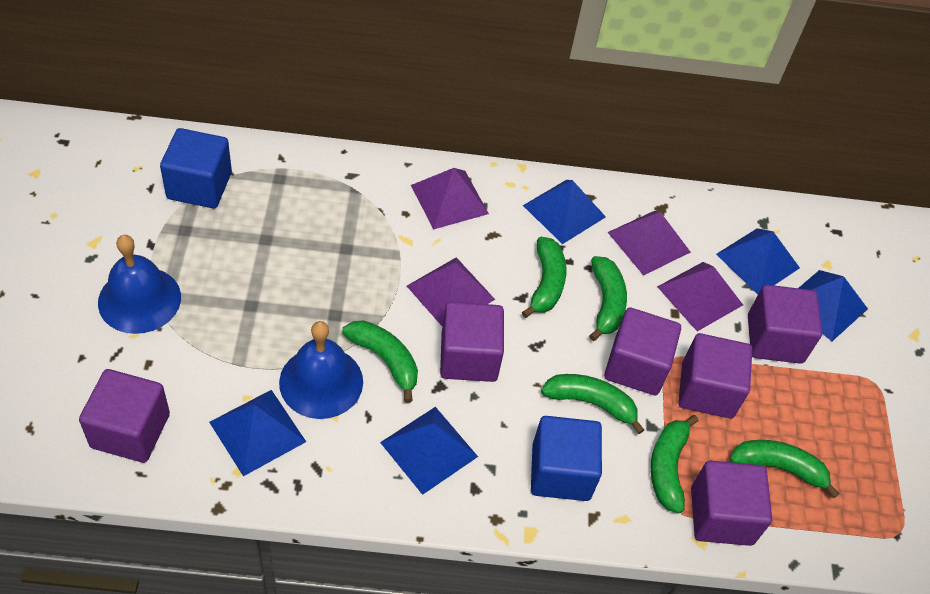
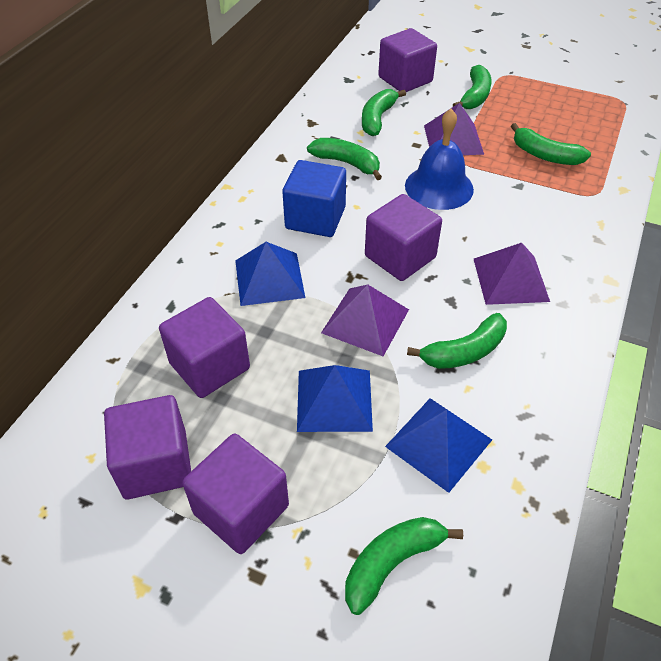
blue bell: [98,235,181,334] [279,321,363,419] = 2 -> [405,109,474,210] = 1
blue cube: [160,128,232,208] [531,416,602,501] = 2 -> [282,160,346,237] = 1
blue pyramid: [209,390,306,476] [380,407,478,495] [523,180,606,244] [716,228,800,294] [799,270,868,341] = 5 -> [235,242,305,306] [297,365,373,432] [385,398,492,493] = 3
purple cube: [79,369,170,463] [440,302,504,382] [604,307,681,395] [678,333,752,418] [691,461,772,546] [748,285,822,364] = 6 -> [104,395,191,499] [159,297,250,398] [182,434,289,554] [365,194,442,281] [378,28,437,92] = 5
purple pyramid: [407,257,495,327] [411,168,489,229] [607,211,691,275] [657,262,743,331] = 4 -> [321,284,409,356] [424,103,484,155] [474,243,550,305] = 3

